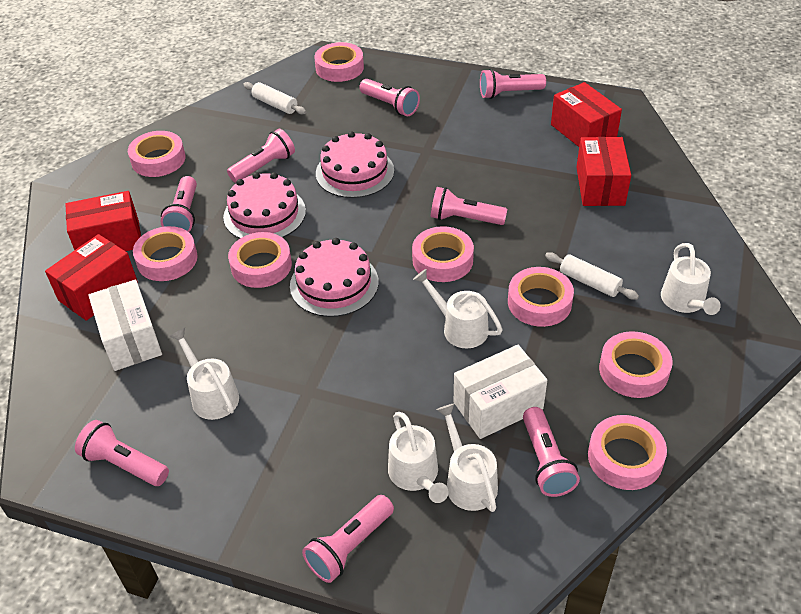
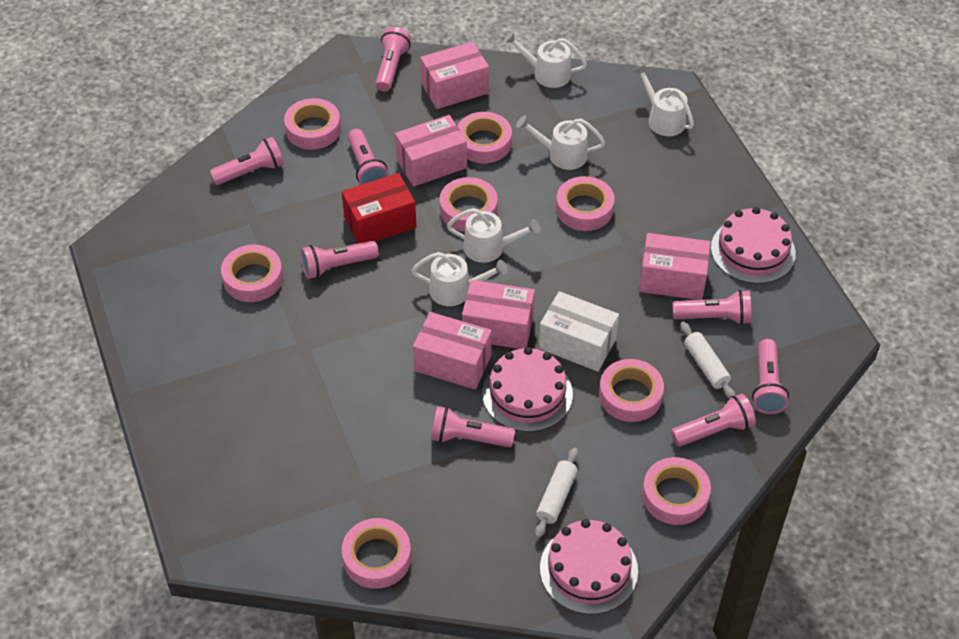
pink box: none = 0 -> [395,115,467,187] [413,312,492,390] [420,42,489,109] [462,280,535,349] [639,233,711,300] = 5
red box: [45,234,138,321] [65,191,141,251] [551,82,622,147] [576,137,631,206] = 4 -> [342,173,416,243] = 1
white box: [88,280,162,371] [454,345,547,439] = 2 -> [539,291,619,372] = 1

